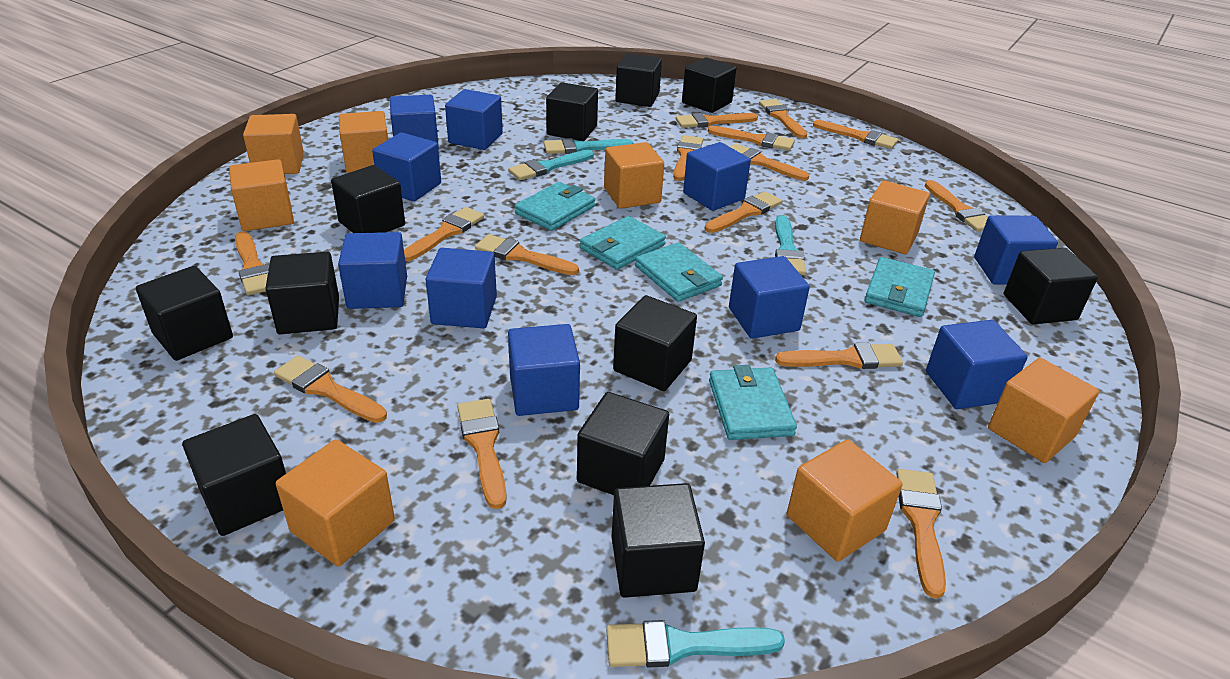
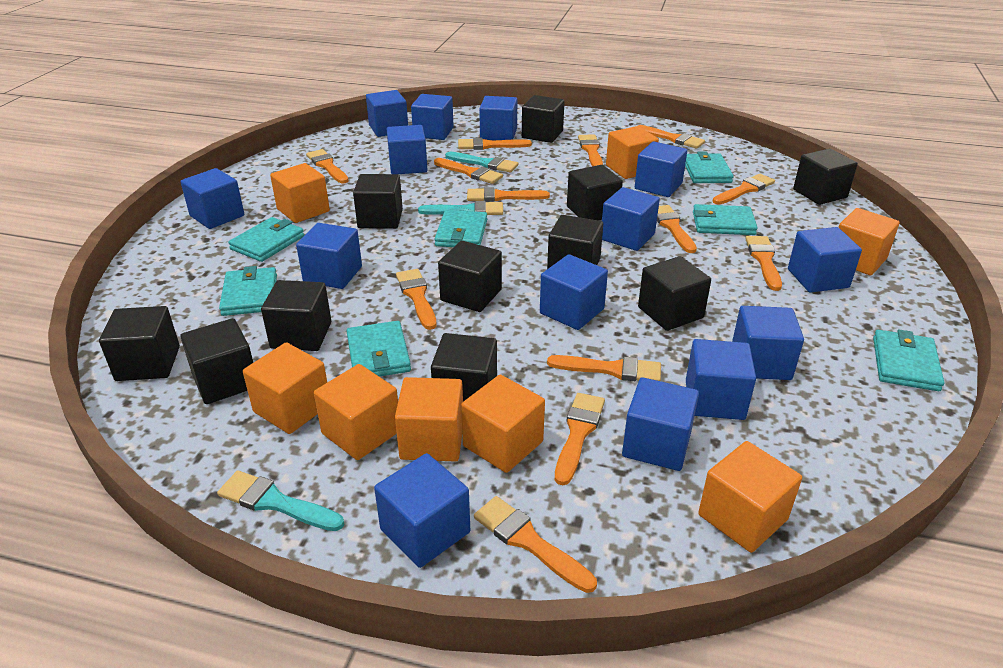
blue cube: [338,232,407,309] [372,132,441,202] [390,95,439,150] [426,248,497,328] [445,89,503,150] [508,324,580,416] [683,142,751,211] [729,256,810,339] [926,320,1028,409] [974,215,1058,284] = 10 -> [180,168,244,229] [296,223,362,289] [366,90,408,137] [374,453,470,568] [387,125,427,174] [411,94,454,140] [479,96,517,140] [540,254,608,330] [602,187,660,251] [622,377,699,471] [635,141,687,197] [686,339,756,420] [732,306,804,380] [788,227,862,293] = 14
orange brush: [235,231,269,295] [274,356,387,423] [404,207,484,261] [457,399,507,509] [475,234,579,275] [673,135,703,181] [676,113,758,128] [705,191,782,233] [708,126,795,151] [731,144,809,181] [759,99,807,139] [775,343,903,369] [813,120,898,149] [896,469,946,599] [925,180,988,232] = 15 -> [306,149,349,183] [396,269,437,330] [434,158,503,184] [458,138,532,150] [467,187,550,202] [474,496,597,593] [547,355,661,381] [555,393,605,485] [578,134,603,166] [638,125,705,149] [657,205,697,253] [713,174,775,205] [745,236,782,291] = 13
turquoise brush: [508,150,594,180] [544,138,633,154] [606,620,785,667] [775,215,806,275] = 4 -> [217,470,344,531] [418,201,503,215] [445,152,518,172] = 3
turquoise wallet: [515,182,595,231] [580,216,666,270] [635,243,723,302] [709,365,797,440] [864,257,935,317] = 5 -> [219,266,277,316] [228,217,304,262] [346,321,411,377] [435,210,487,247] [685,151,734,183] [693,204,758,235] [873,330,944,391] = 7

